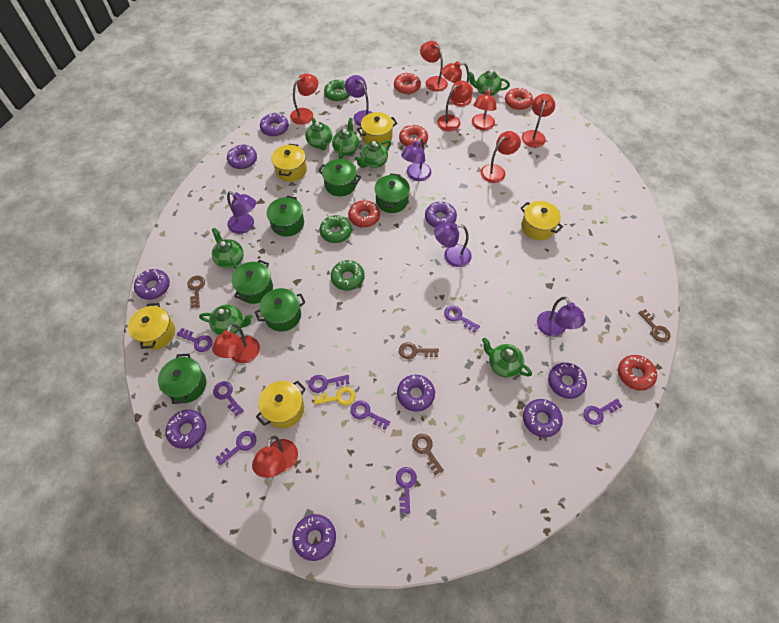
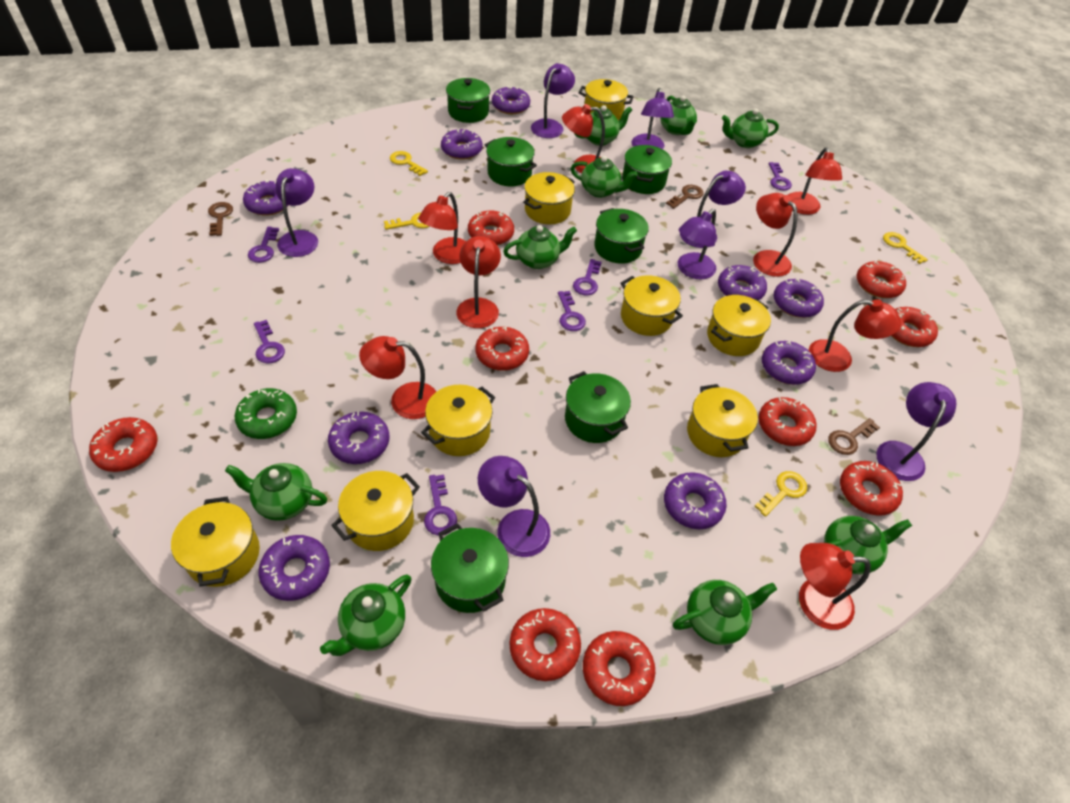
brown key: [187,276,205,308] [399,342,439,359] [412,434,444,475] [638,309,671,342] = 4 -> [208,202,233,236] [666,185,704,209] [828,418,880,455] = 3
green donut: [320,215,352,243] [324,79,350,102] [331,260,365,290] = 3 -> [235,388,297,439] = 1
green teapot: [199,305,252,335] [212,228,244,270] [305,118,332,150] [332,118,359,159] [355,140,391,168] [469,70,510,96] [482,338,532,378] = 7 -> [225,463,327,521] [320,575,411,656] [503,225,577,269] [571,156,638,198] [575,105,632,146] [660,95,697,135] [673,580,777,645] [722,109,779,148] [824,516,912,574] = 9
purple key: [176,328,213,352] [213,381,244,416] [215,431,257,466] [309,375,349,393] [351,401,390,430] [396,467,417,514] [444,306,480,332] [583,399,623,425] = 8 -> [248,227,279,263] [254,320,285,363] [424,475,457,535] [558,291,586,331] [573,259,602,296] [769,162,792,191] = 6
purple lamp: [227,191,256,234] [345,75,373,126] [401,138,431,181] [434,223,472,267] [537,297,585,337] = 5 -> [276,168,318,257] [478,456,550,557] [531,63,575,138] [632,88,674,149] [678,209,716,280] [680,170,746,248] [876,382,956,481] = 7
red donut: [348,200,380,227] [394,73,421,94] [399,124,428,147] [505,88,533,110] [618,355,657,391] = 5 -> [89,417,158,472] [468,211,514,245] [476,327,529,371] [509,608,581,681] [583,631,655,706] [758,397,817,446] [840,461,903,516] [857,261,906,298] [891,307,938,347] = 9
red lamp: [212,324,260,363] [252,436,298,478] [290,74,318,125] [420,41,448,92] [437,81,473,131] [441,61,472,106] [472,87,497,130] [480,131,521,183] [522,94,555,148] = 9 -> [359,336,436,419] [418,192,466,264] [456,236,501,328] [562,104,605,174] [753,193,797,277] [788,148,842,215] [799,543,871,630] [809,299,902,372] = 8
yellow key: [314,387,355,406] = 1 -> [384,212,430,230] [390,151,428,176] [754,471,807,517] [883,232,928,264] = 4
yellow pot: [128,303,175,350] [256,381,306,428] [271,144,307,182] [357,112,397,146] [521,201,563,240] = 5 -> [171,497,260,587] [331,471,420,551] [421,385,495,456] [523,172,575,225] [579,79,634,121] [621,275,683,336] [687,384,758,457] [707,295,771,356] = 8

